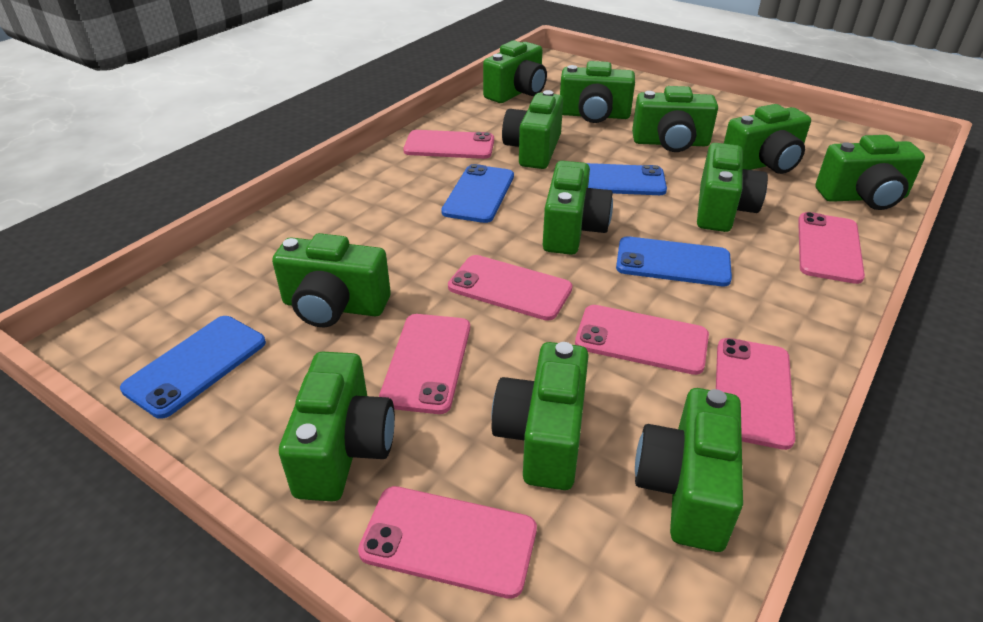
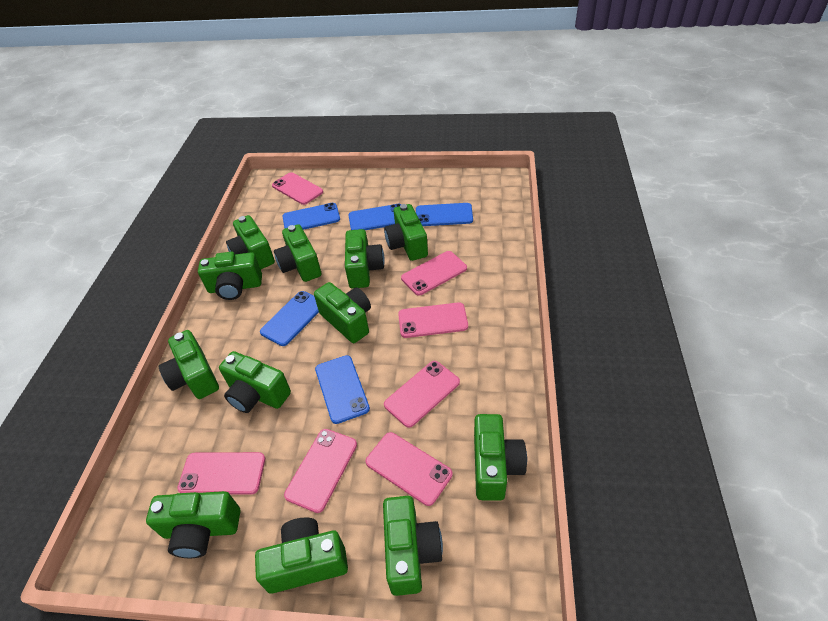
blue phone: [120,316,266,419] [441,164,514,223] [587,163,667,195] [616,236,732,286] = 4 -> [260,291,319,346] [282,203,340,230] [315,355,370,424] [349,204,402,230] [416,203,473,226] = 5

